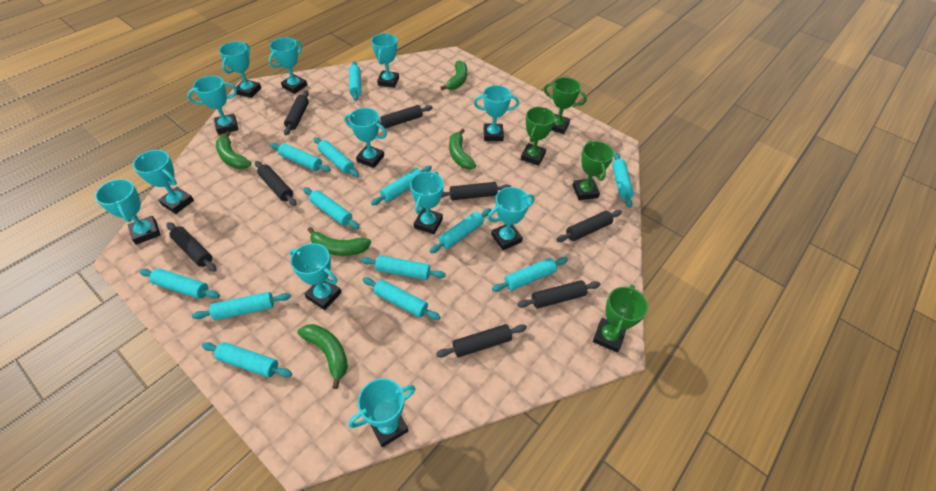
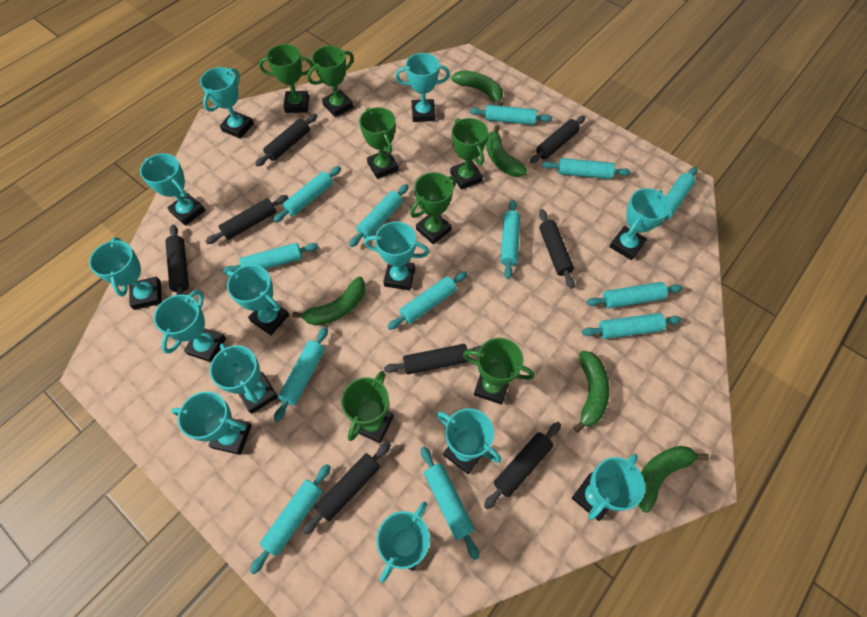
green trophy: [521,107,555,166] [544,77,587,134] [573,140,614,200] [593,285,648,353] = 4 -> [259,44,314,113] [307,46,354,117] [341,371,394,443] [359,107,399,179] [410,172,457,244] [450,118,488,190] [463,338,534,405] = 7
turquoise trophy: [95,179,160,245] [133,150,194,214] [187,76,238,135] [219,41,261,98] [269,37,307,94] [290,243,342,310] [345,108,387,168] [348,378,416,447] [371,33,399,88] [410,171,444,234] [474,85,519,141] [487,187,534,250] = 12 -> [89,237,162,310] [140,153,206,226] [154,290,226,362] [171,391,252,455] [200,67,254,139] [210,343,278,414] [227,265,289,335] [364,222,429,290] [376,502,430,583] [395,53,450,122] [437,408,501,474] [572,454,645,521] [609,188,670,260] = 13

